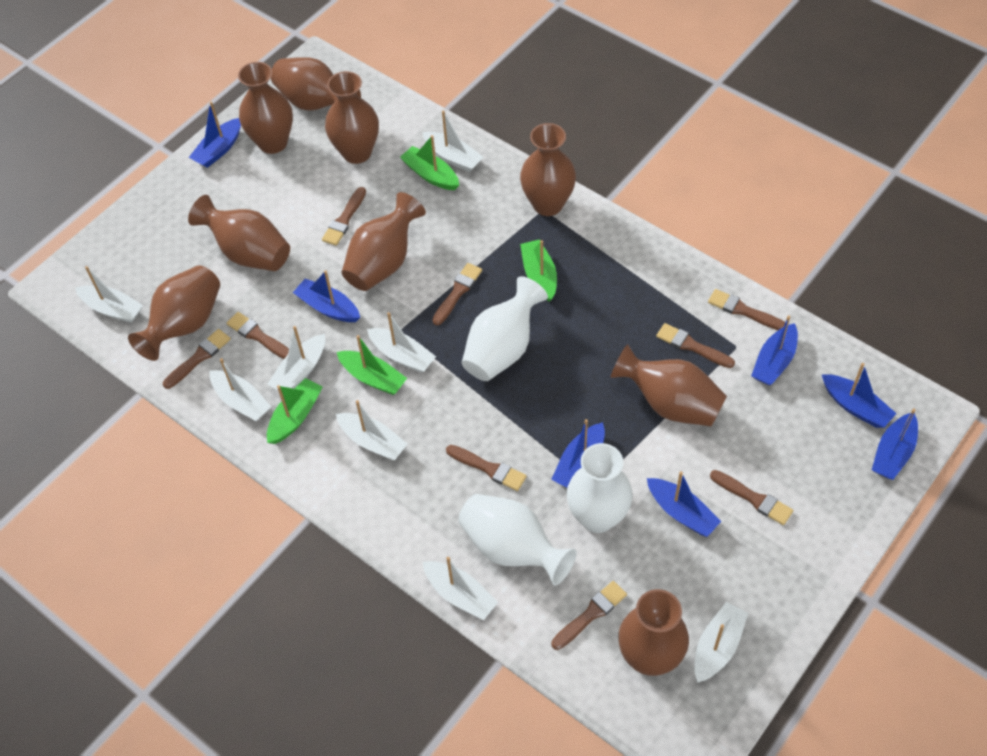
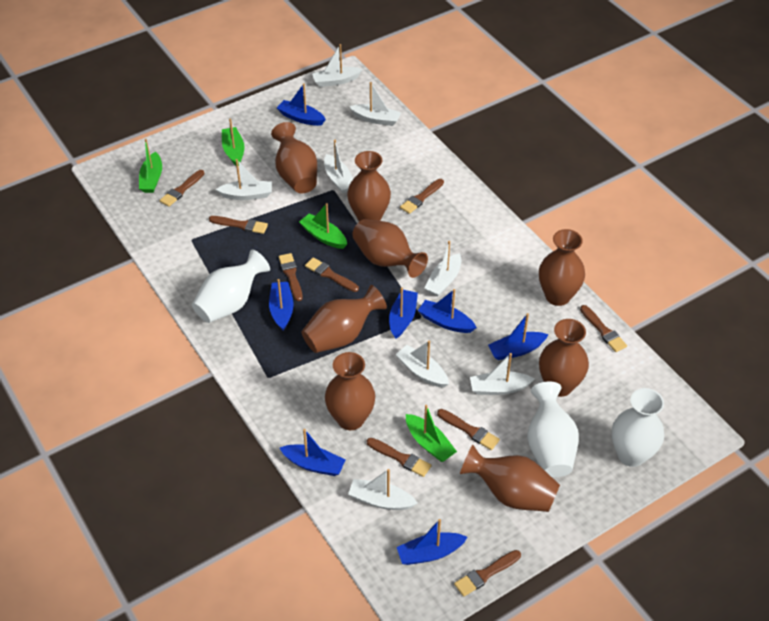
brown vase: [128,265,220,361] [188,195,290,271] [238,62,293,154] [271,57,361,110] [325,71,379,164] [342,192,426,291] [520,123,576,216] [610,344,727,426] [618,589,689,676] = 9 -> [271,122,317,193] [302,285,387,353] [325,352,375,430] [347,151,391,221] [352,219,428,278] [460,445,560,512] [539,229,585,306] [539,319,589,397] = 8

